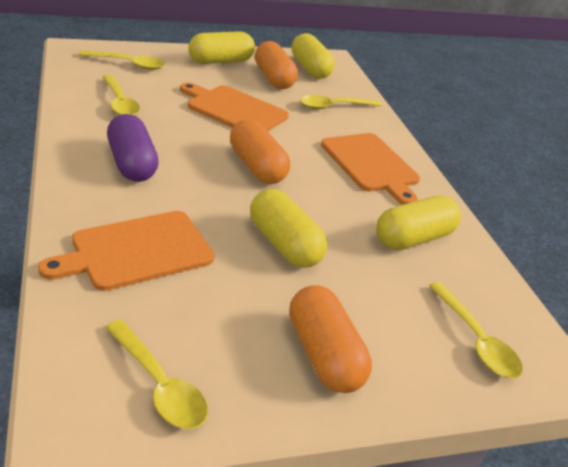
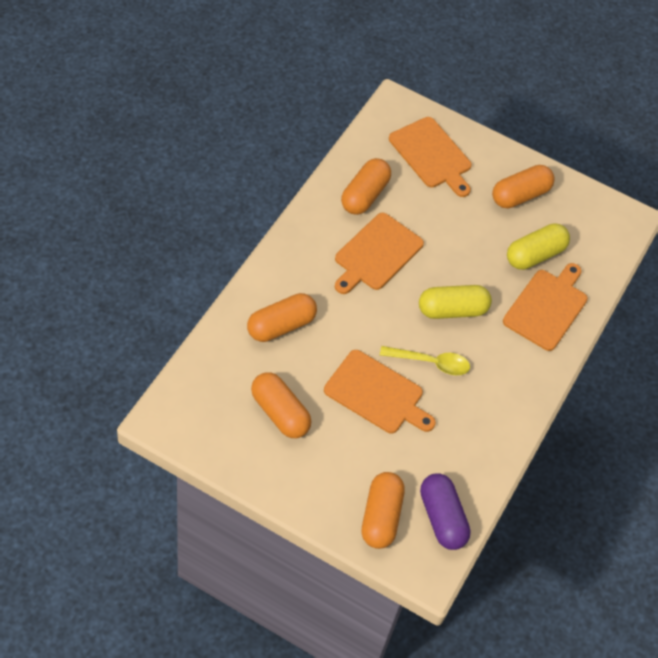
orange capsule: [230,120,290,184] [255,41,298,89] [289,285,372,393] = 3 -> [247,293,317,342] [251,372,312,438] [341,158,391,215] [362,472,405,549] [492,165,555,208] = 5
orange cutting board: [38,211,214,291] [180,83,289,131] [321,133,420,205] = 3 -> [324,350,436,433] [335,213,424,294] [389,117,472,197] [503,263,588,351] = 4
yellow capsule: [188,31,255,64] [250,189,327,268] [291,33,335,79] [376,195,461,250] = 4 -> [419,285,492,319] [507,223,570,270] = 2
yellow spoon: [78,50,165,70] [102,75,140,115] [105,320,208,429] [300,95,382,110] [429,282,523,379] = 5 -> [380,346,470,375] = 1

